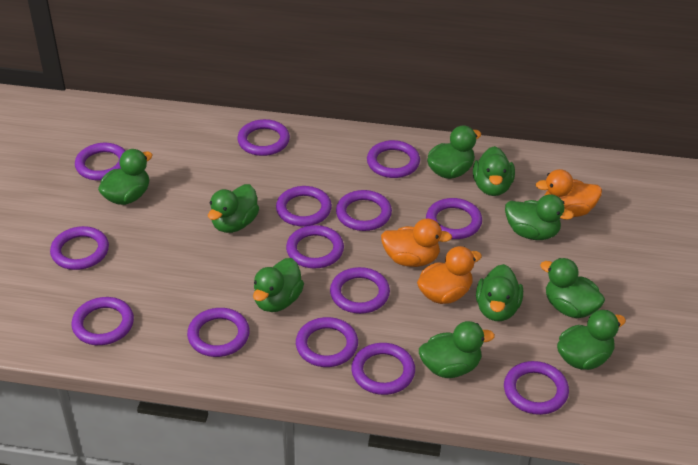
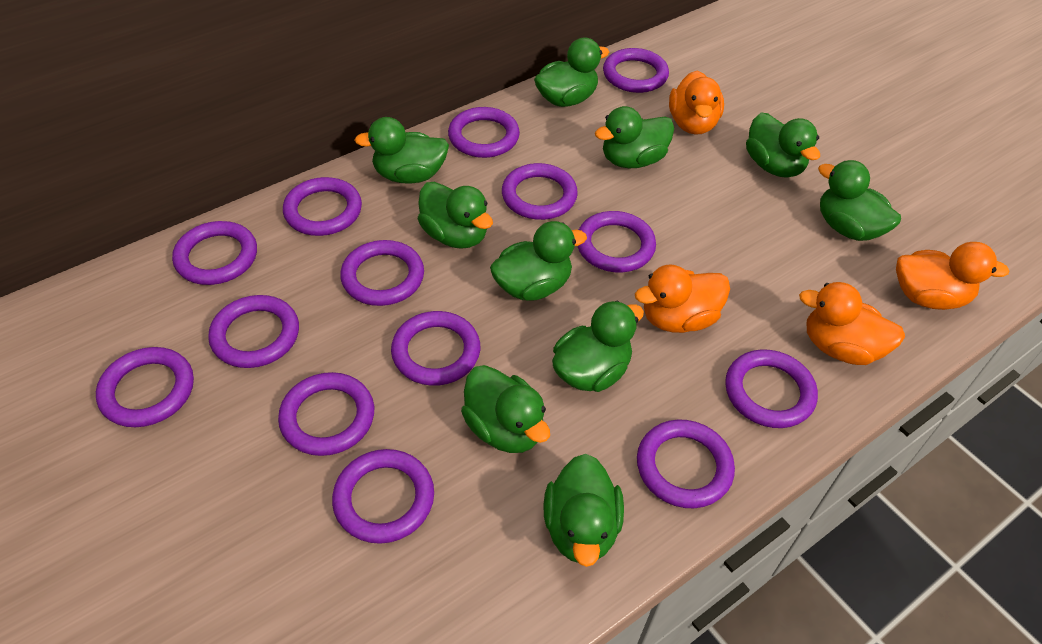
orange duck: [381,219,452,267] [417,246,482,304] [536,169,602,217] = 3 -> [635,264,730,333] [669,71,724,135] [799,282,905,365] [896,242,1009,310] = 4

